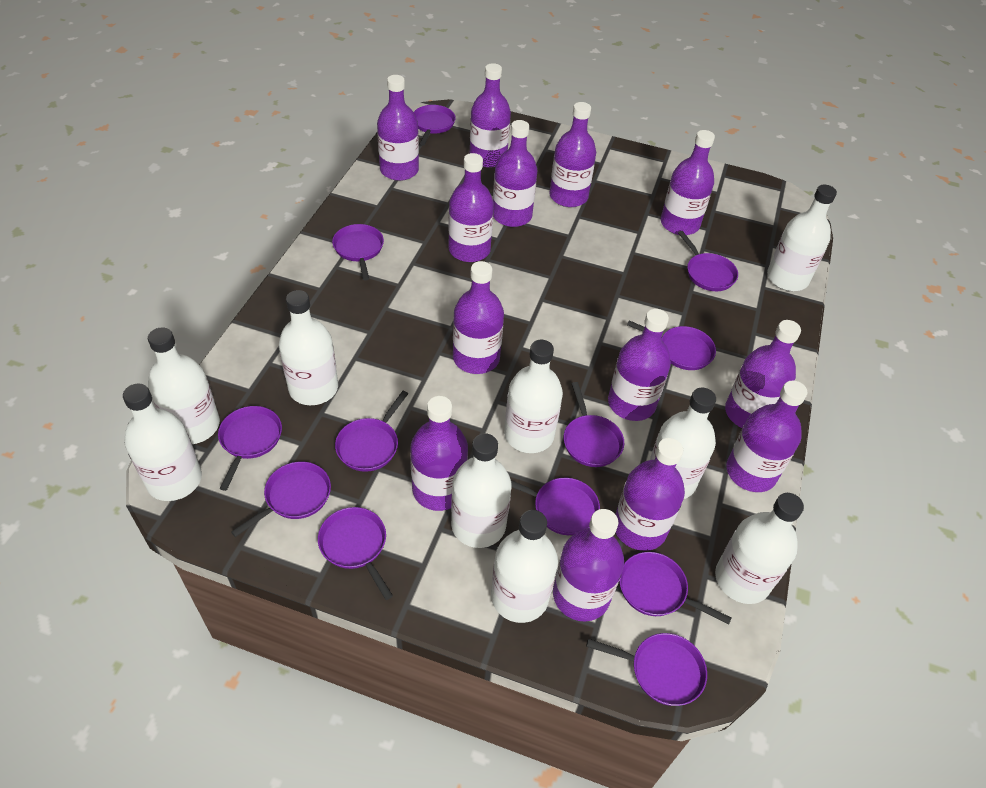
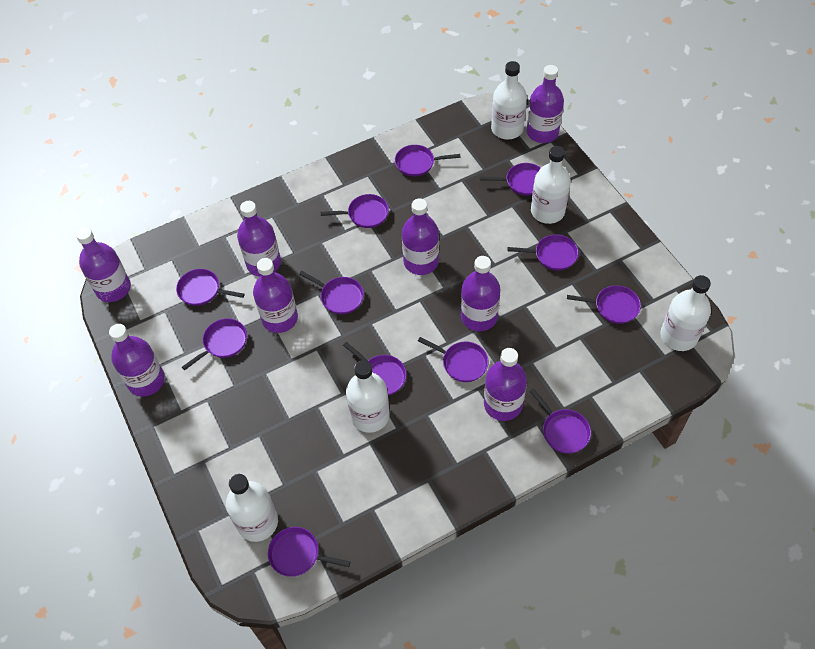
purple bottle: [377,75,419,181] [410,396,468,511] [448,153,494,262] [453,261,504,374] [470,63,511,168] [493,120,538,227] [549,102,596,207] [553,509,624,622] [608,309,671,421] [615,438,685,551] [661,130,715,235] [725,320,801,428] [727,380,808,492] = 13 -> [76,227,131,302] [109,324,165,397] [237,201,281,276] [253,258,298,333] [402,198,439,275] [461,256,500,331] [484,348,527,421] [527,65,564,143] = 8
white bottle: [123,384,202,501] [148,327,220,444] [279,290,338,405] [451,433,511,548] [491,510,558,623] [504,340,563,453] [650,387,716,499] [715,493,804,604] [767,185,837,291] = 9 -> [226,474,278,542] [346,360,390,433] [491,61,527,139] [531,146,571,224] [660,275,711,351] = 5

